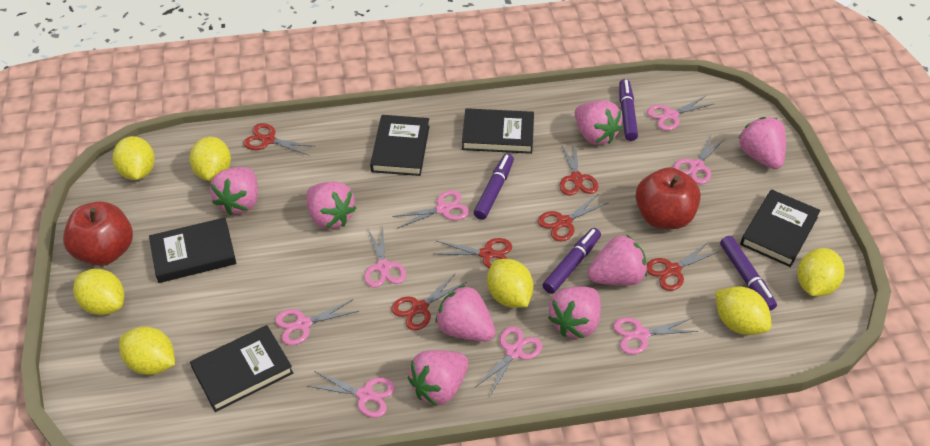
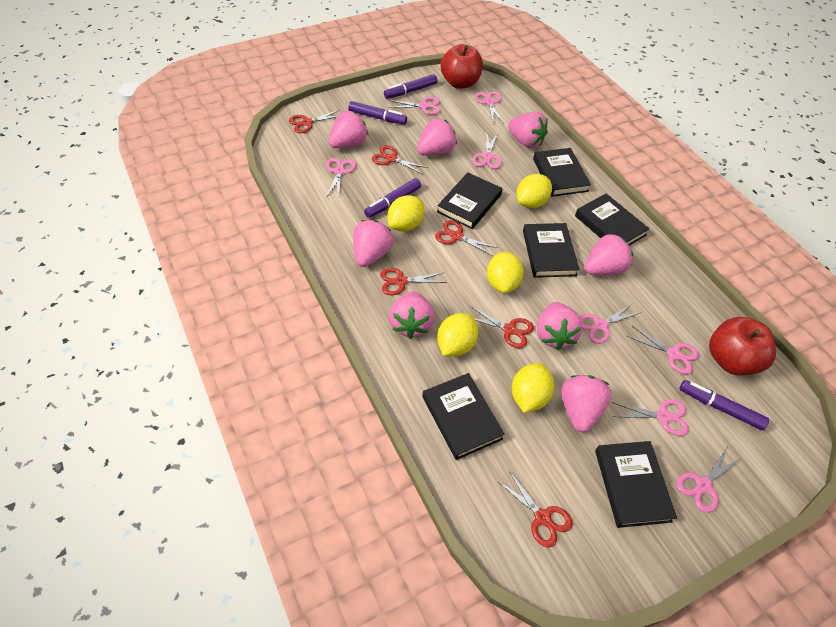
black book: [149,217,236,283] [190,325,293,412] [370,115,430,176] [462,108,534,154] [740,189,821,267] = 5 -> [422,373,505,460] [437,172,502,229] [523,223,579,278] [533,148,591,197] [575,193,649,246] [595,441,677,528] = 6
yellow lemon: [73,269,124,315] [113,136,155,180] [119,327,175,375] [190,137,231,181] [487,259,534,308] [716,287,771,335] [798,248,844,296] = 7 -> [388,195,424,232] [437,313,478,356] [487,252,524,293] [512,363,554,413] [516,174,552,208] = 5

